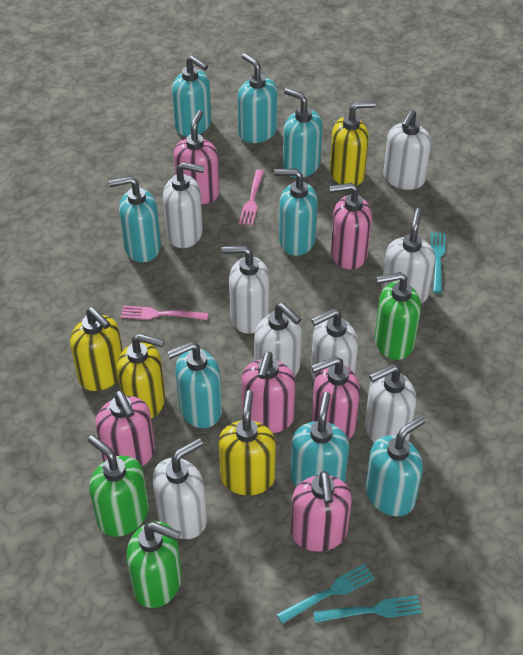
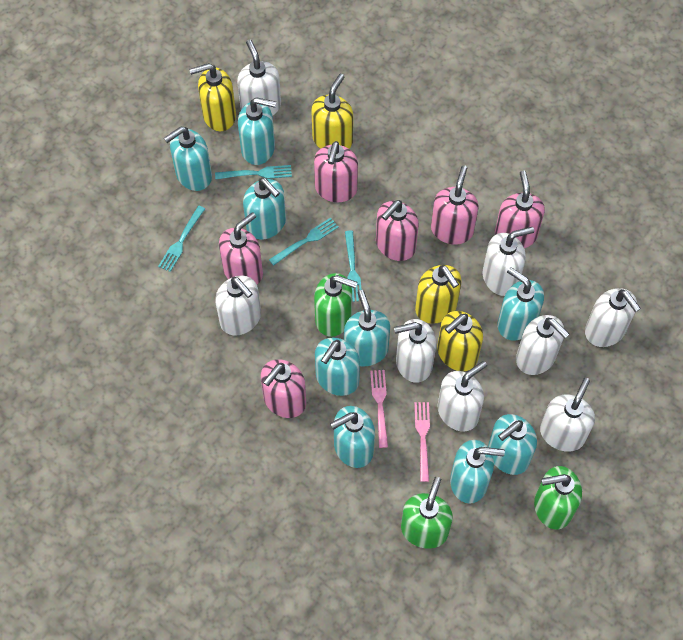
turquoise fork: [277,564,375,624] [313,595,422,623] [431,232,445,293] = 3 -> [158,206,205,272] [215,165,292,179] [269,218,339,266] [345,231,362,302] = 4
turquoise soap dispenser: [109,176,161,262] [167,342,222,428] [172,55,211,136] [238,53,277,143] [274,169,318,256] [283,88,323,178] [291,392,349,487] [365,416,426,516] = 8 -> [164,127,212,191] [238,97,276,165] [243,178,286,240] [315,338,360,396] [330,406,375,468] [344,290,390,366] [450,440,505,504] [488,414,537,475] [498,267,544,341] = 9

